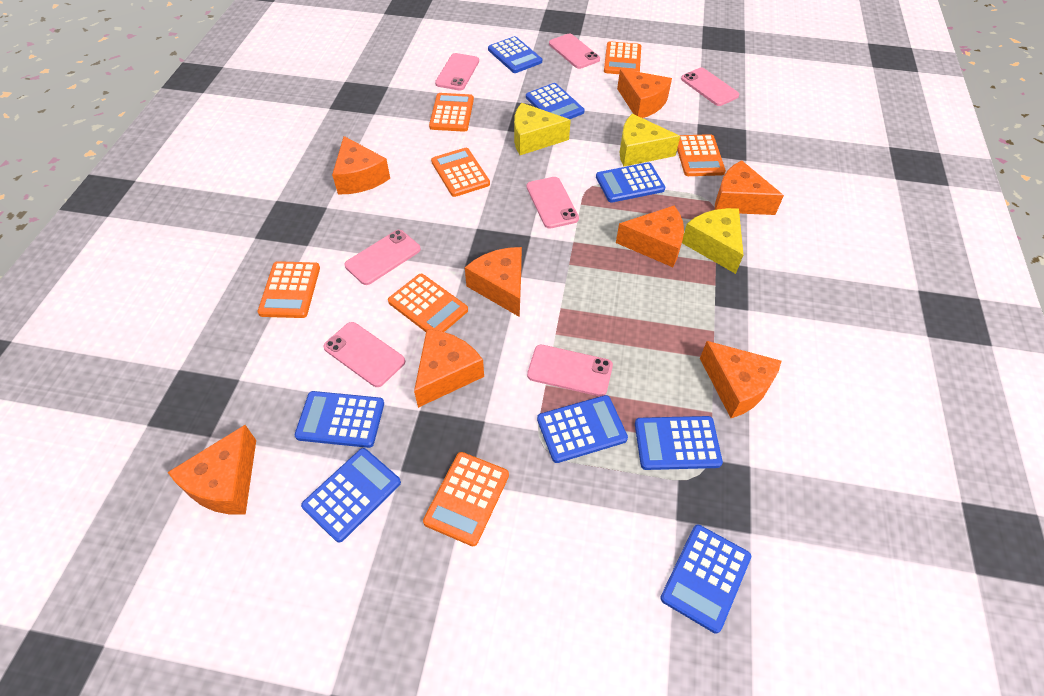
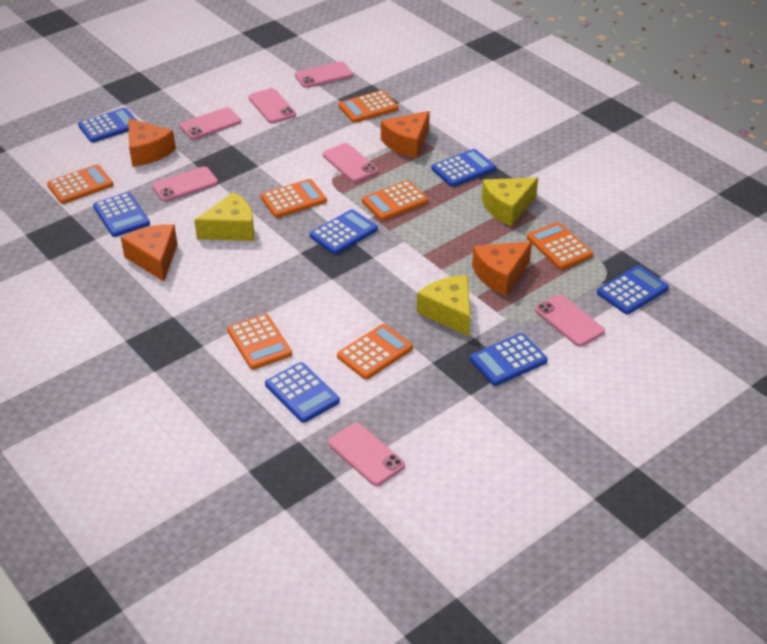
blue calculator: [295,391,384,448] [301,448,401,543] [488,36,542,73] [526,83,585,119] [537,395,628,463] [596,162,665,203] [635,416,723,470] [660,525,751,633] = 8 -> [78,108,136,143] [93,192,150,237] [265,362,340,423] [310,209,378,255] [431,149,496,187] [470,333,548,386] [597,265,669,315] = 7
orange cheese: [168,425,256,515] [332,136,390,195] [414,329,484,408] [465,247,522,317] [616,206,684,267] [617,69,672,118] [700,341,781,418] [715,160,784,215] = 8 -> [121,224,177,281] [128,118,176,167] [381,111,430,158] [472,242,532,296] = 4

